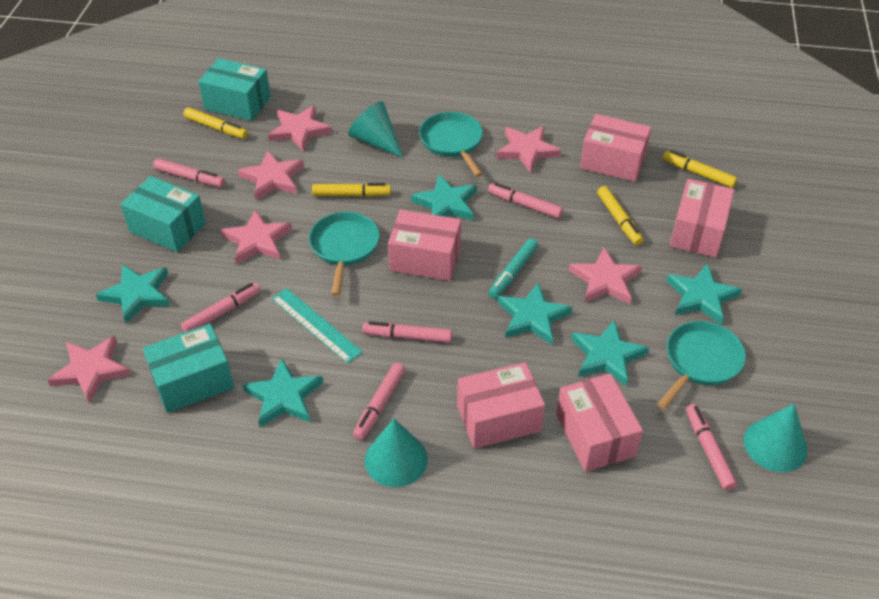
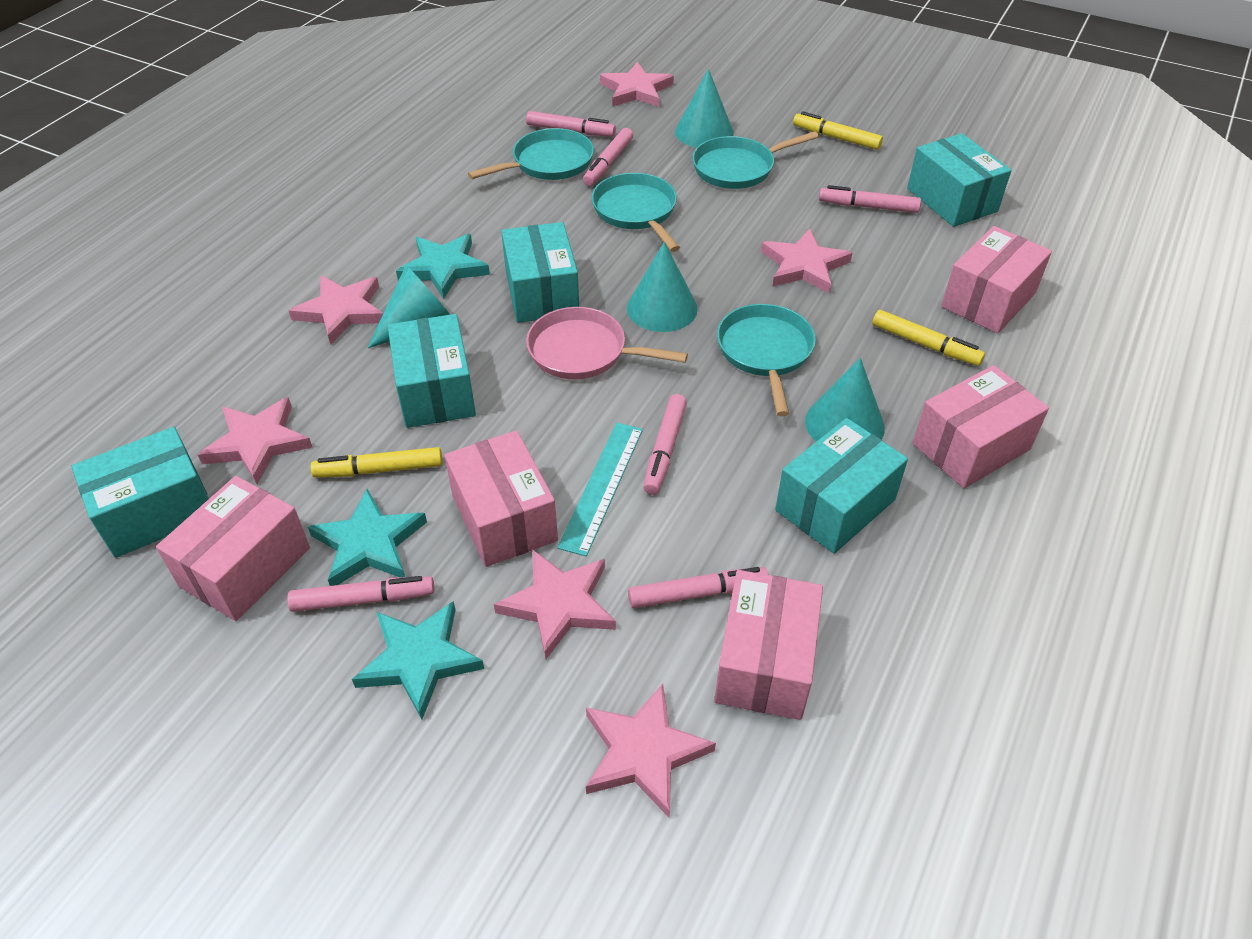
pink pan: none = 0 -> [526,307,688,379] = 1
turquoise box: [121,176,206,252] [143,324,234,413] [198,58,271,121] = 3 -> [72,427,209,558] [388,314,476,428] [501,222,579,323] [775,418,908,554] [907,133,1011,227] = 5
turquoise cone: [348,101,403,158] [365,419,428,487] [744,404,808,472] = 3 -> [368,265,450,348] [627,242,698,332] [675,69,734,148] [805,358,885,442] = 4
turquoise marker: [489,238,538,299] = 1 -> none = 0
turquoise pan: [309,212,379,296] [419,112,483,177] [657,321,746,409] = 3 -> [468,128,594,180] [591,173,680,252] [692,131,819,189] [717,304,816,416] = 4
turquoise star: [96,265,170,324] [242,358,323,427] [411,175,477,220] [498,282,572,345] [571,320,649,386] [666,264,742,325] = 6 -> [308,489,427,586] [352,601,484,720] [396,234,490,299] = 3
yellow marker: [183,108,248,139] [312,183,391,197] [597,186,643,245] [663,150,737,188] = 4 -> [311,447,443,478] [793,111,883,150] [872,310,985,366] = 3

